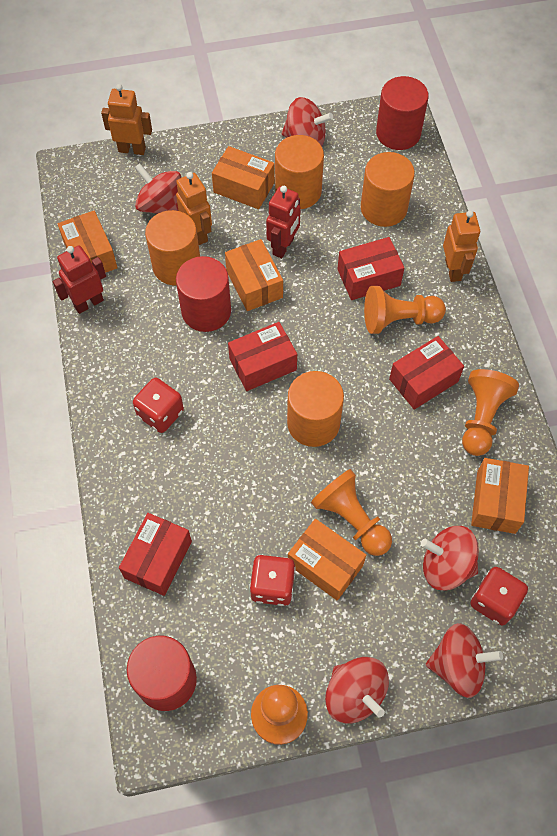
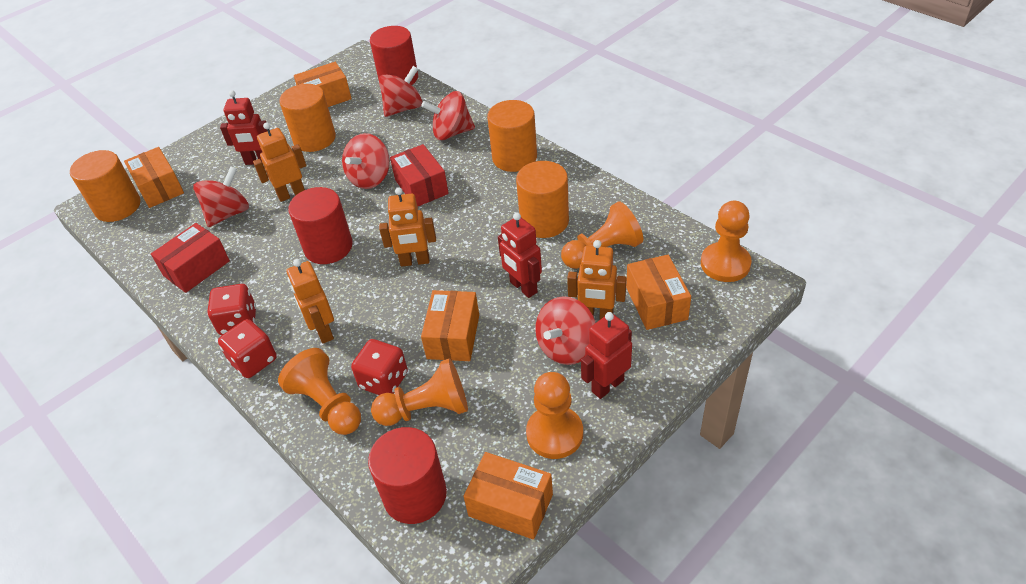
orange pawn: [251,685,308,745] [311,469,392,556] [364,286,446,334] [462,369,519,456] = 4 -> [278,348,361,435] [371,358,468,426] [526,372,583,459] [561,201,643,269] [701,201,752,282] = 5
orange robot: [101,84,152,155] [176,172,212,245] [443,210,480,282] = 3 -> [253,122,306,202] [287,259,334,344] [379,187,436,267] [567,240,626,319] = 4
red box: [119,513,192,596] [228,322,297,391] [337,237,404,300] [389,336,464,410] = 4 -> [151,223,230,293] [390,144,449,207] = 2
red robot: [53,245,106,314] [266,186,301,258] = 2 -> [220,90,267,165] [498,212,542,298] [581,312,632,399] = 3

